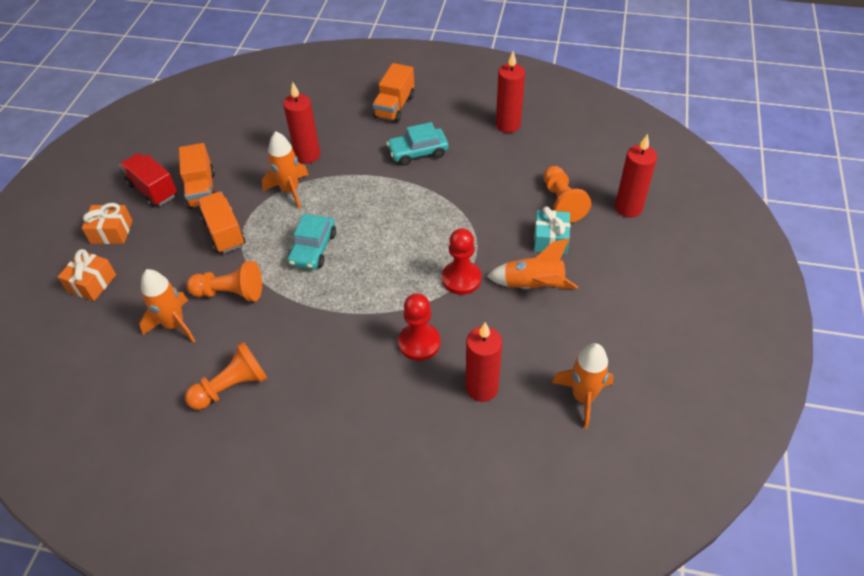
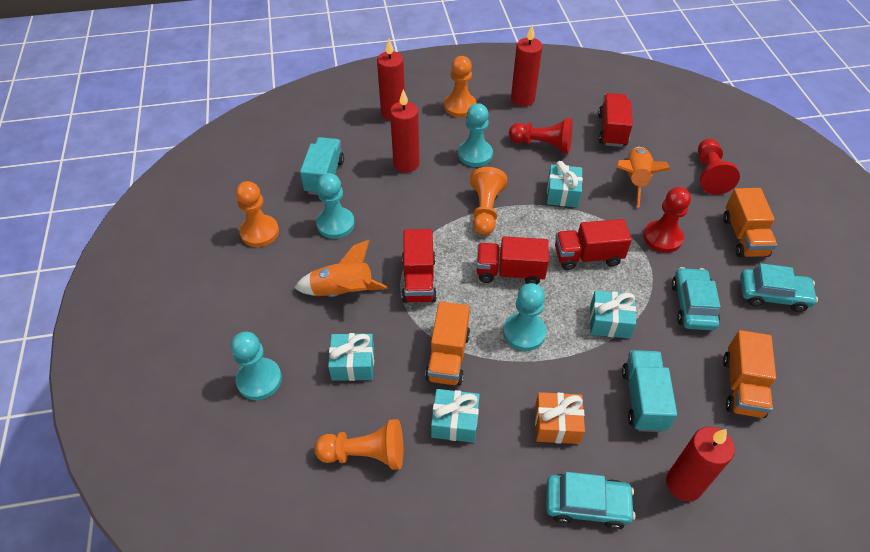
orange gift: [58,249,116,301] [82,203,133,244] = 2 -> [535,392,585,444] = 1
orange pawn: [185,342,267,410] [186,261,262,301] [543,166,591,223] = 3 -> [236,181,279,247] [314,419,403,470] [444,56,477,118] [470,167,507,235] = 4
orange rocket: [139,269,195,343] [262,131,309,209] [487,238,578,290] [552,343,614,429] = 4 -> [294,240,388,297] [616,147,671,208] = 2
red pawn: [398,293,440,361] [442,228,481,295] = 2 -> [509,118,573,154] [643,187,691,253] [698,139,740,195] = 3
red truck: [119,153,177,208] = 1 -> [402,229,437,303] [477,237,549,285] [555,219,632,270] [598,93,633,147] = 4
turquoise car: [287,214,336,270] [386,122,448,166] = 2 -> [546,472,636,530] [672,267,721,330] [740,263,818,312] = 3
turquoise gift: [534,206,570,254] = 1 -> [328,333,374,381] [431,389,480,443] [547,161,583,207] [590,290,636,339] = 4
turquoise pawn: none = 0 -> [231,332,282,400] [316,173,355,239] [458,103,493,167] [503,283,546,351] = 4
turquoise truck: none = 0 -> [300,137,344,195] [622,350,677,432] = 2

